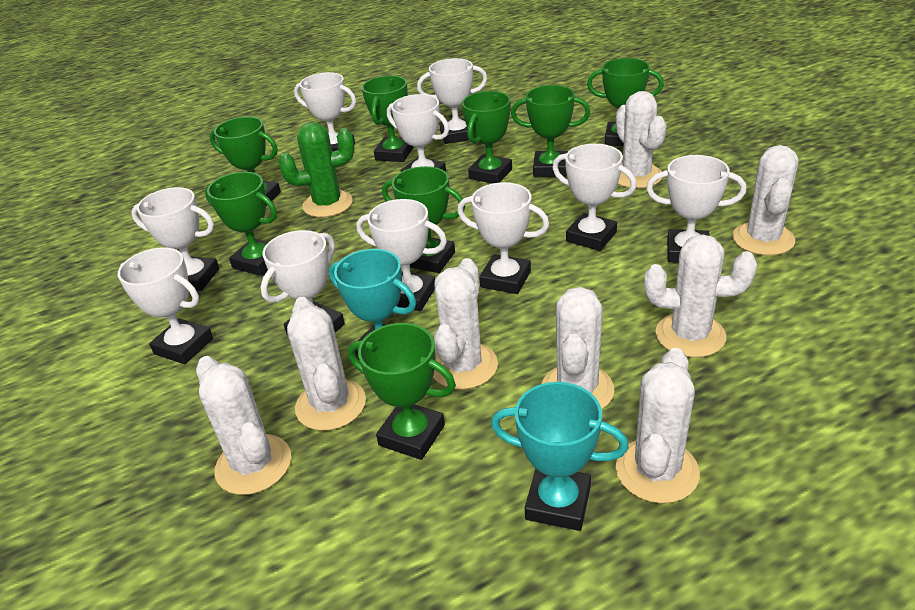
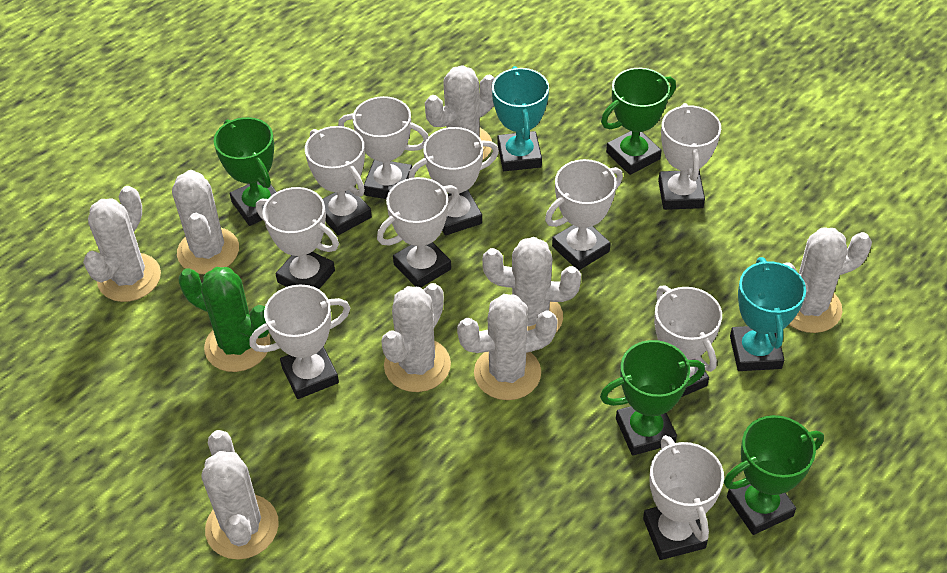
green trophy: [205,172,277,276] [210,117,281,206] [348,323,456,460] [362,76,414,162] [382,166,465,273] [462,91,512,183] [511,85,590,177] [587,58,664,146] = 8 -> [214,117,276,226] [600,340,705,456] [601,68,676,175] [724,415,824,535] = 4

